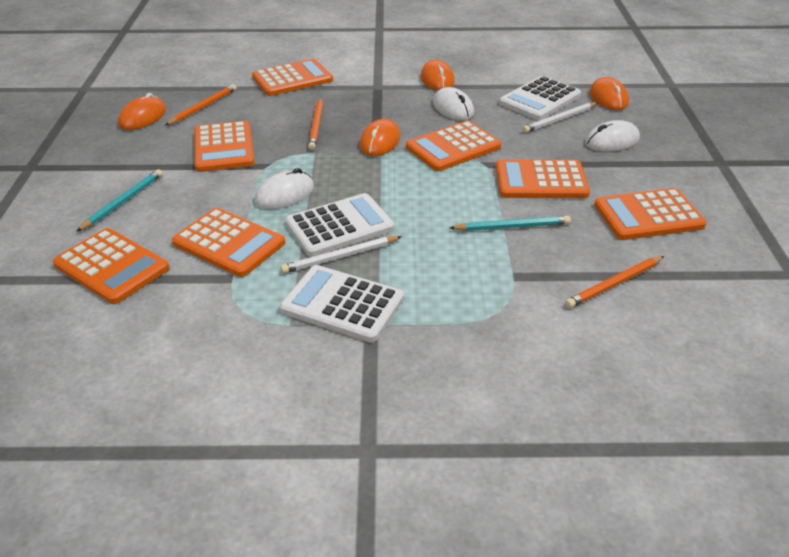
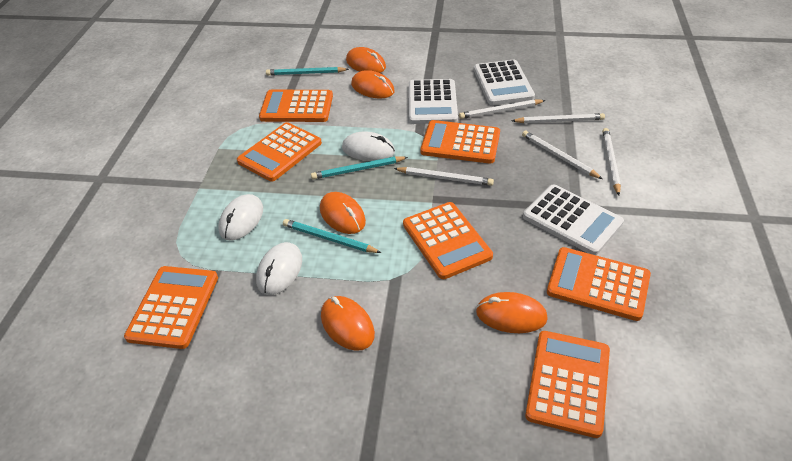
orange mouse: [118,93,166,130] [360,119,400,156] [421,60,454,91] [590,77,629,111] = 4 -> [320,192,366,234] [321,296,375,351] [346,47,386,73] [351,70,394,98] [476,292,548,333] = 5
orange pencil: [165,84,237,125] [308,98,323,150] [565,256,664,308] = 3 -> none = 0
turquoise pencil: [76,169,163,232] [450,216,571,231] = 2 -> [266,67,349,75] [283,219,381,253] [311,157,408,179] = 3
white pencil: [280,236,402,274] [522,102,598,133] = 2 -> [394,167,494,186] [459,99,546,119] [511,113,605,123] [522,130,603,179] [602,128,621,195] = 5

